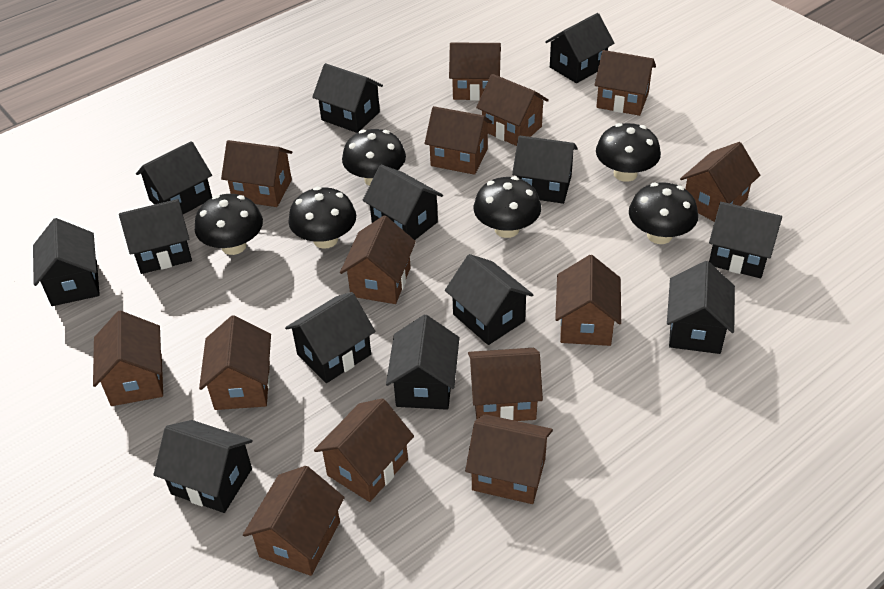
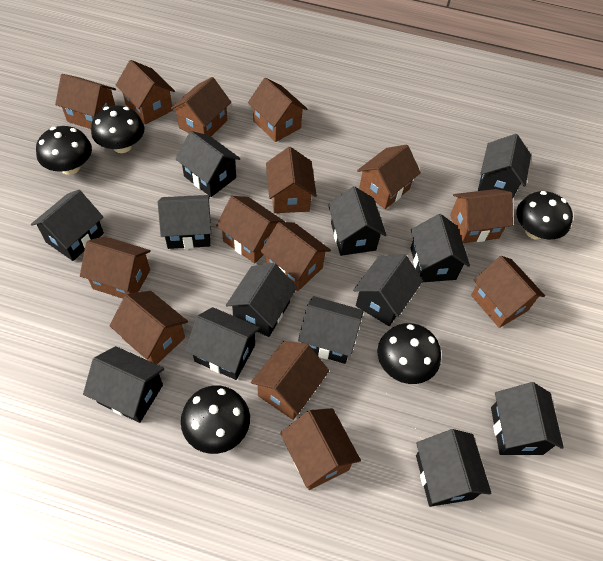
black mushroom: [195,194,263,255] [288,187,356,249] [342,129,406,186] [474,176,541,238] [596,123,661,182] [629,182,698,244] = 6 -> [36,126,92,175] [91,105,145,153] [181,385,250,454] [377,323,441,384] [516,191,573,240] = 5

